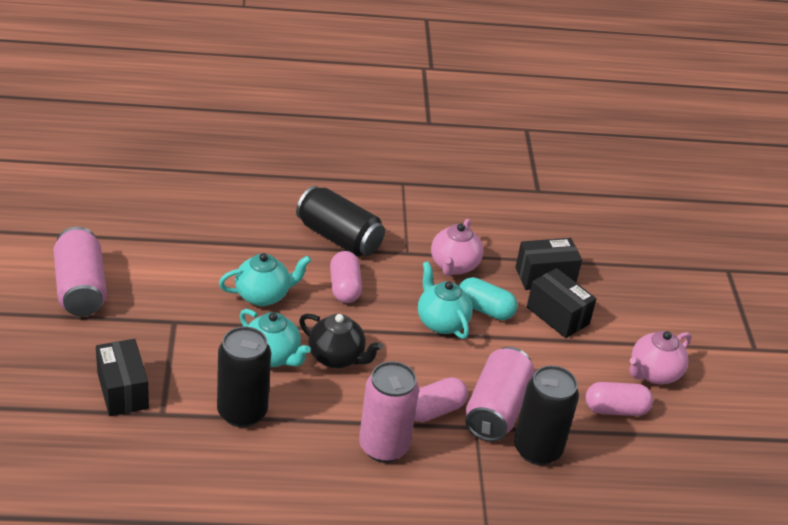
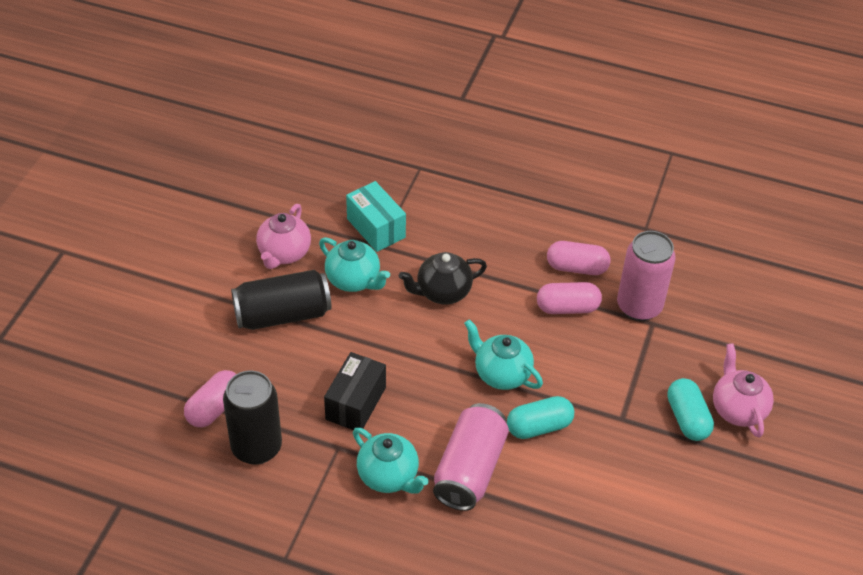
black box: [96,339,149,416] [515,238,582,290] [527,268,597,338] = 3 -> [324,352,386,430] = 1
black can: [217,326,271,427] [296,186,385,256] [514,365,579,465] = 3 -> [223,371,282,465] [231,270,332,330] = 2
pink can: [53,227,107,316] [359,361,419,463] [465,347,535,442] = 3 -> [433,403,509,511] [617,231,676,321] = 2
turquoise box: none = 0 -> [346,181,406,252] = 1
turquoise capsule: [459,277,517,320] = 1 -> [507,396,574,439] [667,378,714,441] = 2

